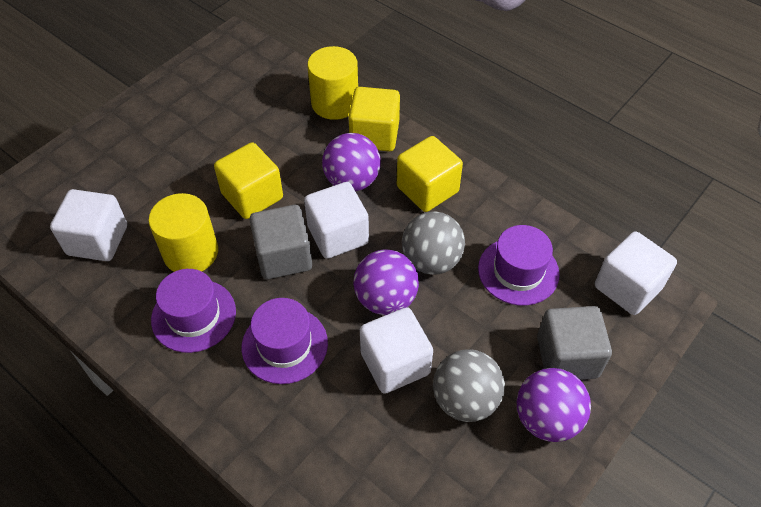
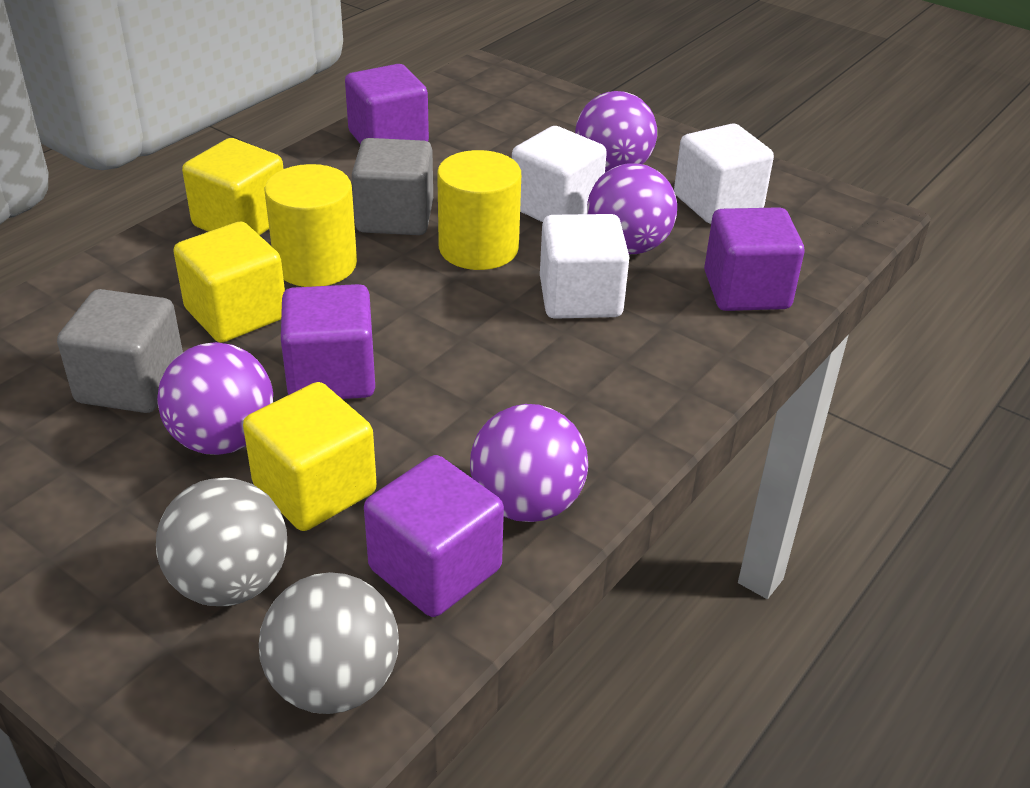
purple ball: [322,133,381,192] [353,250,419,315] [517,368,591,442] = 3 -> [157,342,273,455] [470,404,588,522] [575,91,657,172] [587,163,677,254] = 4
purple cube: none = 0 -> [281,284,375,399] [345,64,429,144] [364,455,504,617] [704,207,804,311] = 4
purple hat: [151,269,236,353] [242,298,328,384] [478,225,560,306] = 3 -> none = 0
white cube: [50,189,127,261] [304,182,369,259] [360,307,433,394] [595,231,677,315] = 4 -> [512,126,607,222] [540,214,629,319] [674,124,774,224] = 3

